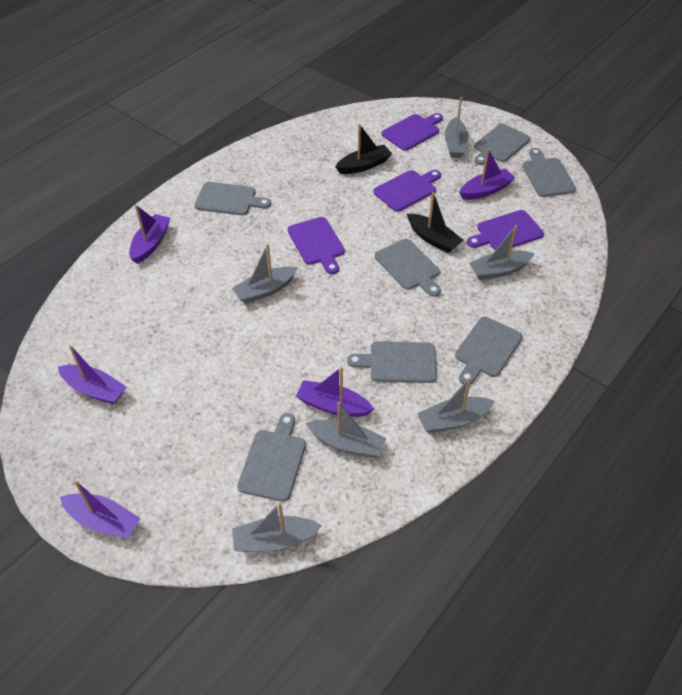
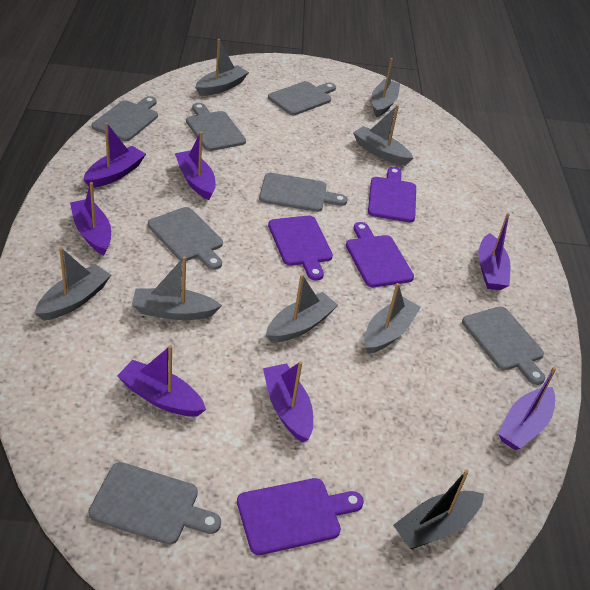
black boat: [335,124,392,174] [407,192,464,253] = 2 -> [393,469,484,550] = 1
grey boat: [232,244,298,304] [232,502,322,552] [306,401,386,458] [417,377,495,433] [445,97,468,158] [469,225,534,280] = 6 -> [35,247,111,321] [132,256,222,320] [195,39,249,96] [266,274,338,343] [353,105,414,166] [364,283,421,354] [371,58,400,117] = 7
purple boat: [58,345,126,405] [60,480,141,539] [129,205,170,264] [296,367,374,417] [459,149,515,200] = 5 -> [70,182,111,255] [83,122,146,188] [117,345,206,417] [175,132,216,200] [263,361,313,443] [478,213,510,290] [498,367,556,450] = 7

